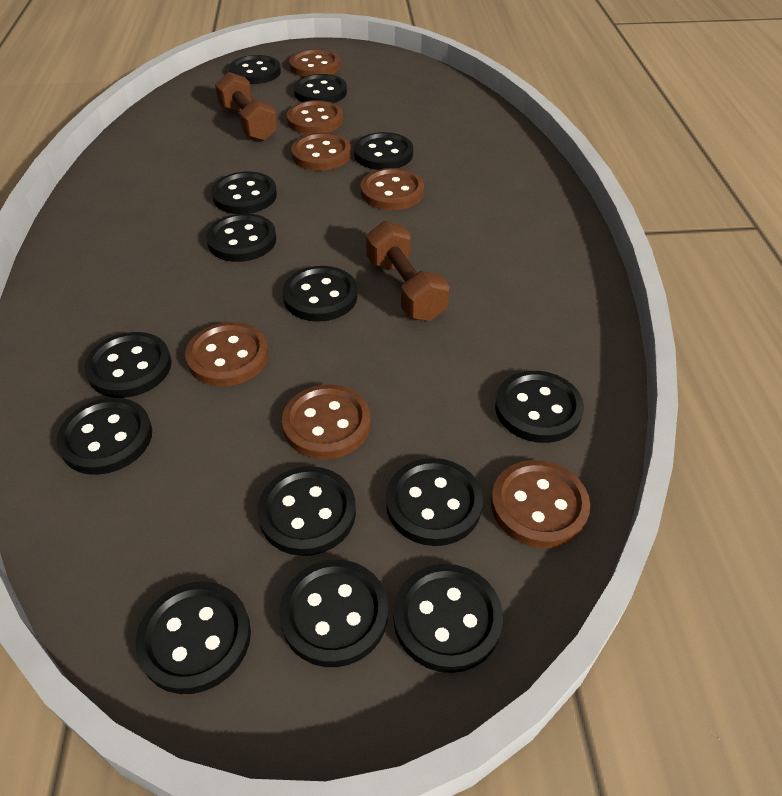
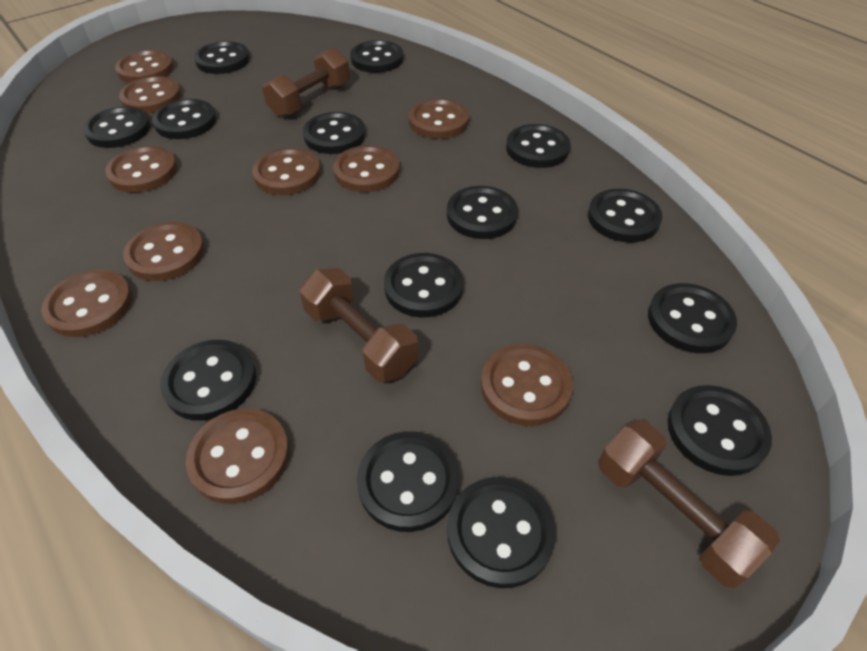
brown button: [185,322,269,386] [282,384,371,459] [287,100,343,134] [289,49,340,77] [291,133,351,171] [360,168,424,210] [491,460,590,548] = 7 -> [41,269,132,337] [105,146,177,193] [115,50,174,83] [119,76,181,113] [123,222,205,281] [186,408,290,504] [252,148,321,195] [333,145,400,192] [409,99,469,139] [481,344,573,426] = 10
brown dumbbell: [215,72,278,141] [366,221,450,321] = 2 -> [262,48,350,117] [300,268,418,382] [598,420,780,588] = 3

